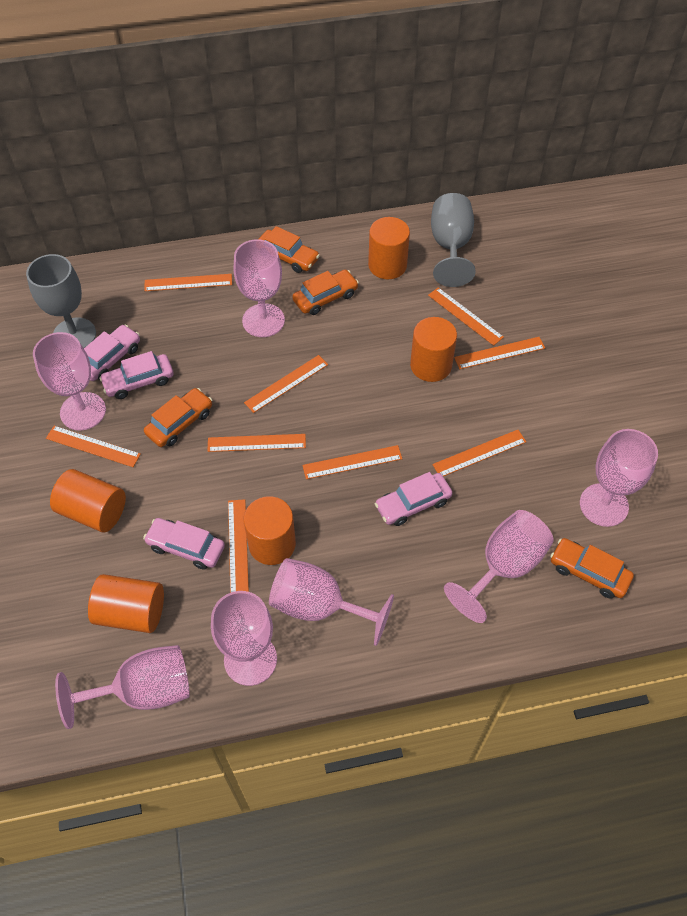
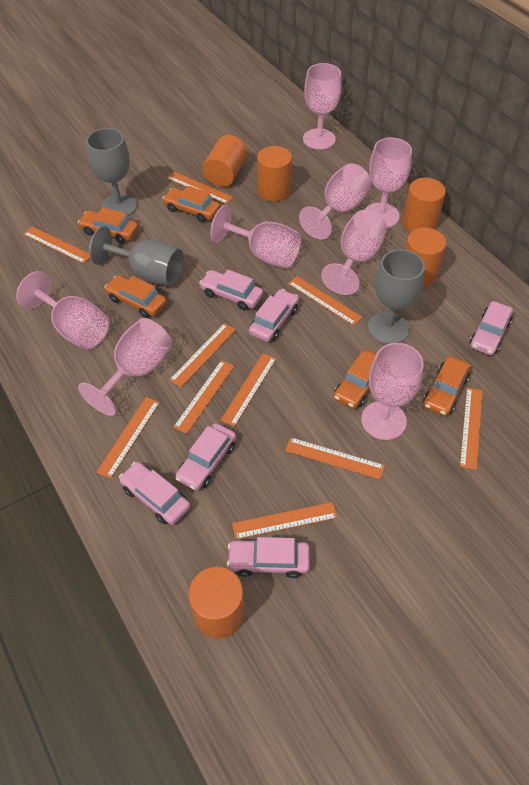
grey goblet: [26,254,96,348] [431,193,476,287] = 2 -> [86,128,137,216] [89,226,184,286] [368,249,425,344] = 3
orange car: [144,388,212,447] [258,226,320,273] [292,270,359,315] [550,538,634,599] = 4 -> [78,207,138,244] [104,275,167,318] [162,186,220,222] [334,350,376,409] [423,356,471,416] = 5
orange ruler: [46,426,141,467] [144,274,232,291] [208,434,306,452] [228,499,249,593] [244,355,328,413] [302,445,402,479] [428,287,504,346] [432,430,526,476] [454,337,545,369] = 9 -> [23,227,90,264] [96,397,160,479] [166,171,233,204] [169,323,236,387] [173,360,234,434] [221,353,276,427] [232,502,338,539] [285,437,385,480] [288,276,362,326] [460,388,483,470] = 10
pink car: [84,325,140,381] [99,351,174,399] [143,518,225,570] [375,472,452,526] = 4 -> [119,462,190,525] [175,423,236,491] [199,270,263,310] [227,537,310,578] [249,289,299,342] [470,301,513,355] = 6
pink goblet: [33,332,106,431] [55,645,190,729] [211,591,277,686] [234,240,285,337] [269,558,394,646] [444,510,554,623] [580,429,658,527] = 7 -> [16,271,109,349] [78,318,172,416] [210,205,302,268] [299,163,371,240] [303,63,342,150] [321,210,387,295] [361,343,424,440] [365,137,412,228] = 8

